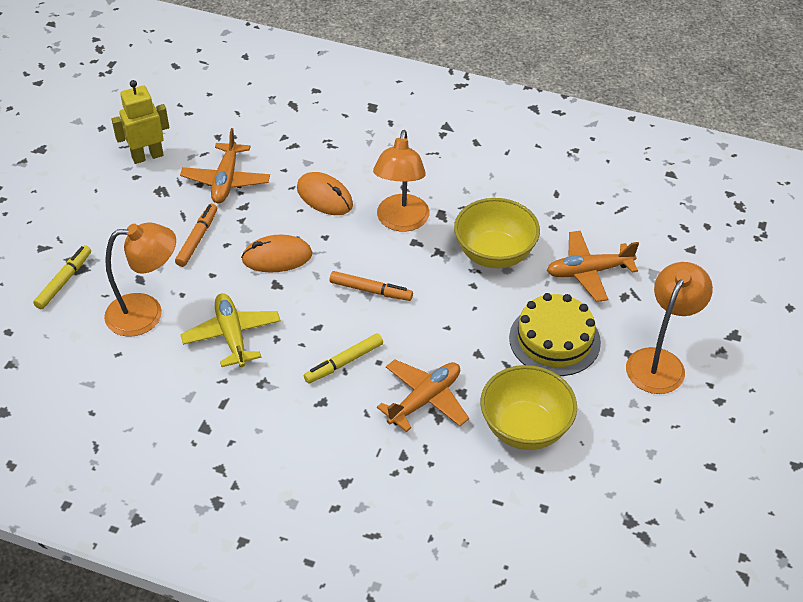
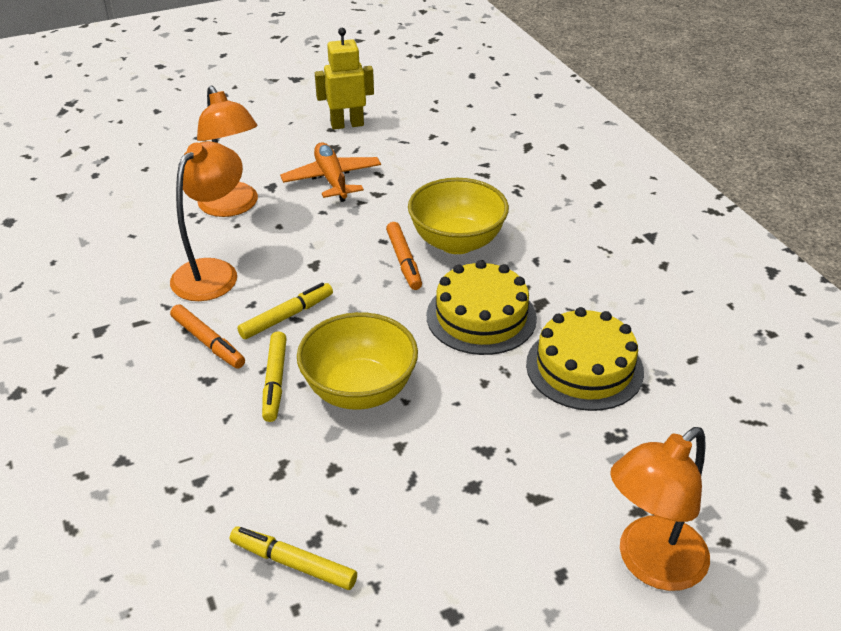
orange mouse: [241,235,312,273] [297,172,353,215] = 2 -> none = 0
orange plane: [180,128,270,203] [377,359,469,432] [547,231,639,302] = 3 -> [280,143,381,202] = 1
yellow cake: [509,293,601,376] = 1 -> [427,260,537,355] [526,307,644,411] = 2
yellow marker: [33,245,91,309] [304,333,383,384] = 2 -> [230,526,357,590] [237,282,333,339] [262,332,287,422] = 3
yellow plane: [180,293,281,367] = 1 -> none = 0

